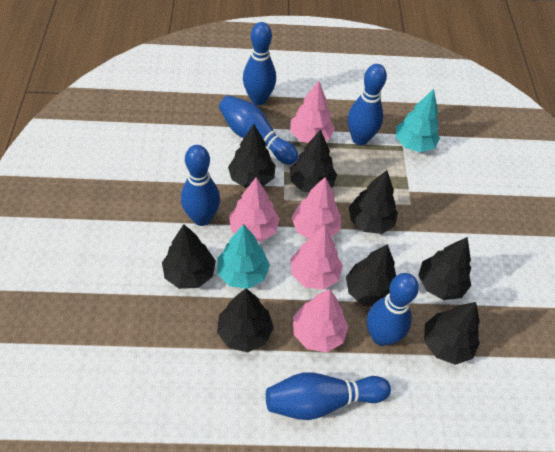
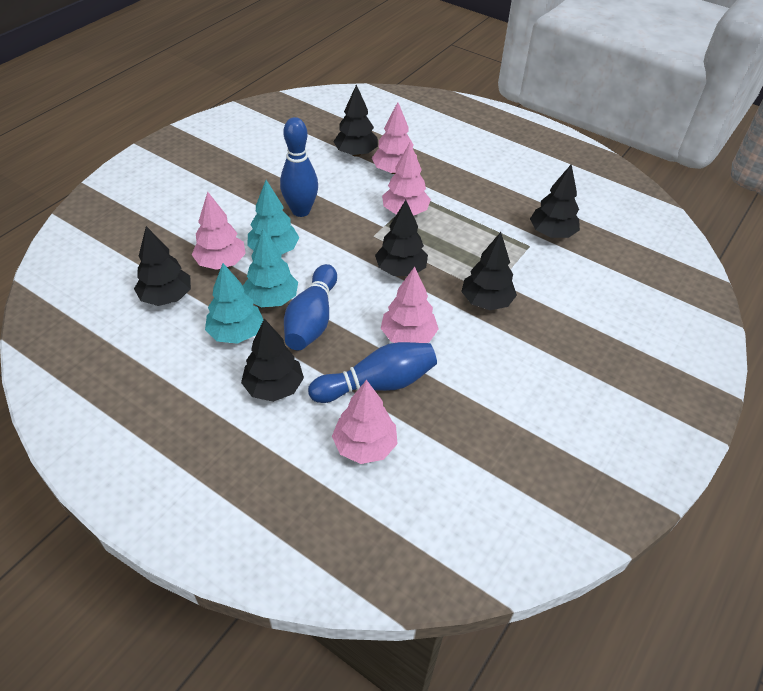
black tree: [162,224,216,289] [217,288,274,352] [228,124,276,188] [290,129,337,192] [346,244,396,307] [349,170,398,234] [418,237,471,300] [424,302,480,365] = 8 -> [134,226,191,306] [241,318,304,402] [333,84,378,157] [375,200,428,276] [461,232,517,310] [530,164,580,238] = 6
blue bowling pin: [181,145,220,226] [219,95,298,165] [243,22,276,105] [266,372,391,420] [348,64,387,145] [367,273,419,346] = 6 -> [280,117,318,217] [284,264,337,350] [308,342,437,403] = 3
turquoise tree: [217,224,270,289] [396,89,440,152] = 2 -> [205,263,263,344] [243,229,298,307] [247,180,300,254] = 3

